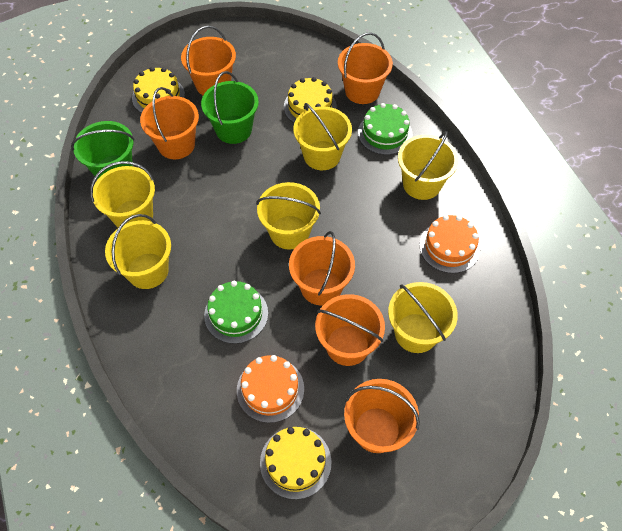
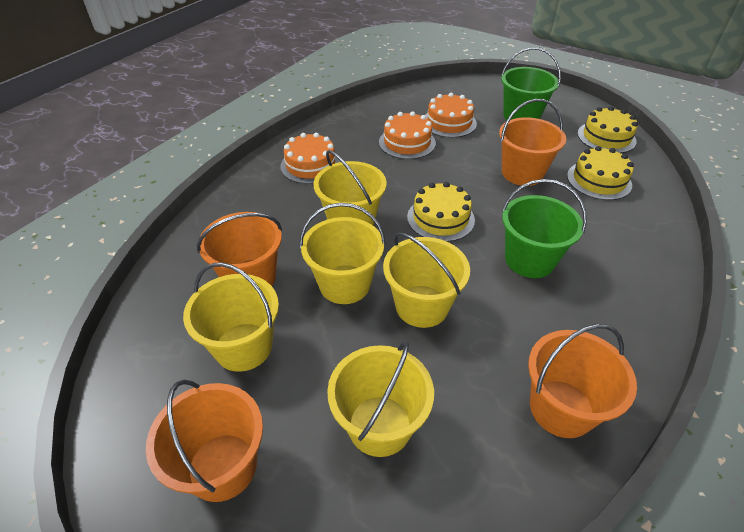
green cake: [204,281,268,344] [358,103,412,155] = 2 -> none = 0
orange bucket: [140,87,199,159] [181,26,236,95] [289,231,355,305] [315,294,385,366] [338,32,393,104] [344,379,420,453] = 6 -> [146,380,263,502] [197,212,282,286] [499,99,566,186] [528,324,637,438] = 4
orange cake: [237,355,304,423] [419,215,480,273] = 2 -> [281,133,340,184] [379,111,436,159] [425,93,477,138] = 3
yellow bucket: [90,161,155,228] [105,214,171,289] [256,182,321,250] [293,103,352,170] [388,282,458,353] [398,131,459,200] = 6 -> [183,262,279,372] [300,203,386,304] [314,150,387,226] [327,341,434,457] [383,232,470,328] = 5

